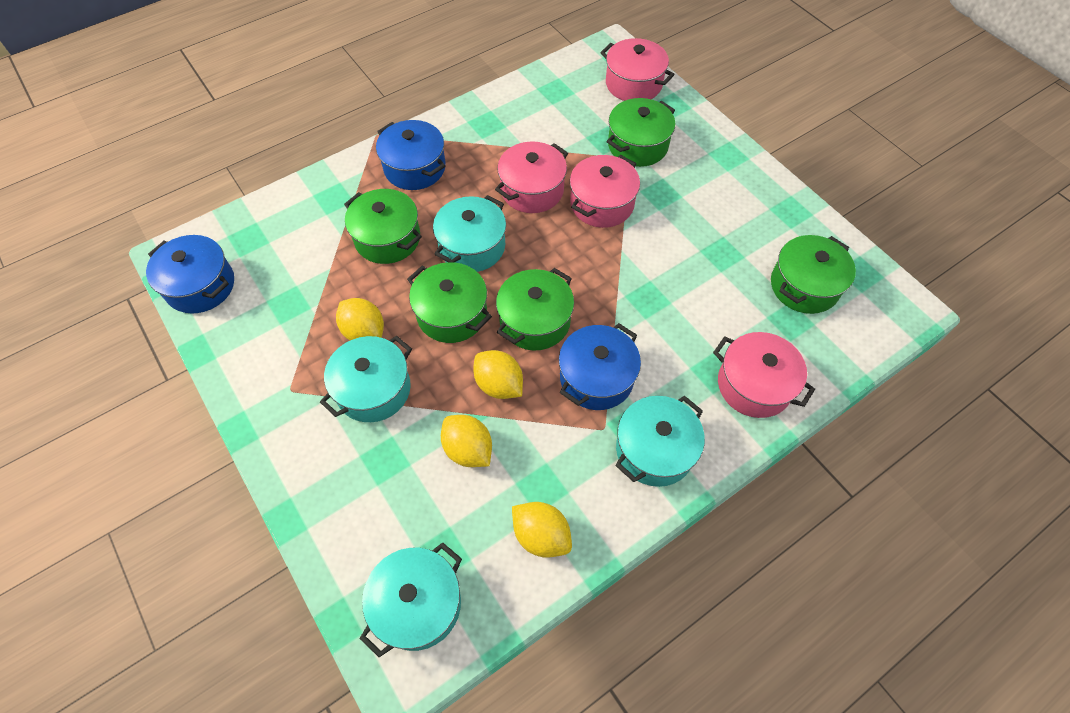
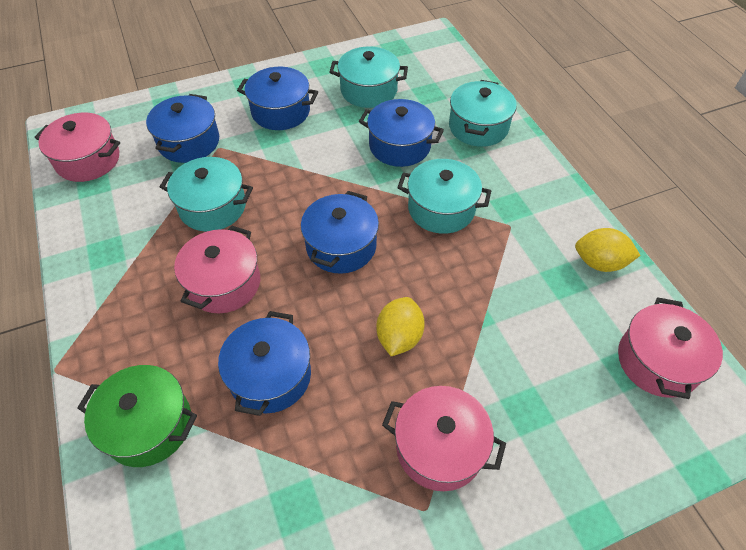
blue pot: [146,235,234,314] [376,120,446,190] [559,323,641,410] = 3 -> [146,94,219,163] [218,311,311,416] [237,67,318,130] [301,191,379,274] [359,99,444,167] = 5
green pot: [344,189,422,264] [407,262,492,343] [496,268,574,351] [607,98,675,167] [771,235,856,314] = 5 -> [77,365,197,467] = 1
yellow lemon: [336,298,384,340] [441,415,492,467] [473,350,523,399] [512,502,572,557] = 4 -> [376,297,425,356] [575,228,641,272] = 2

